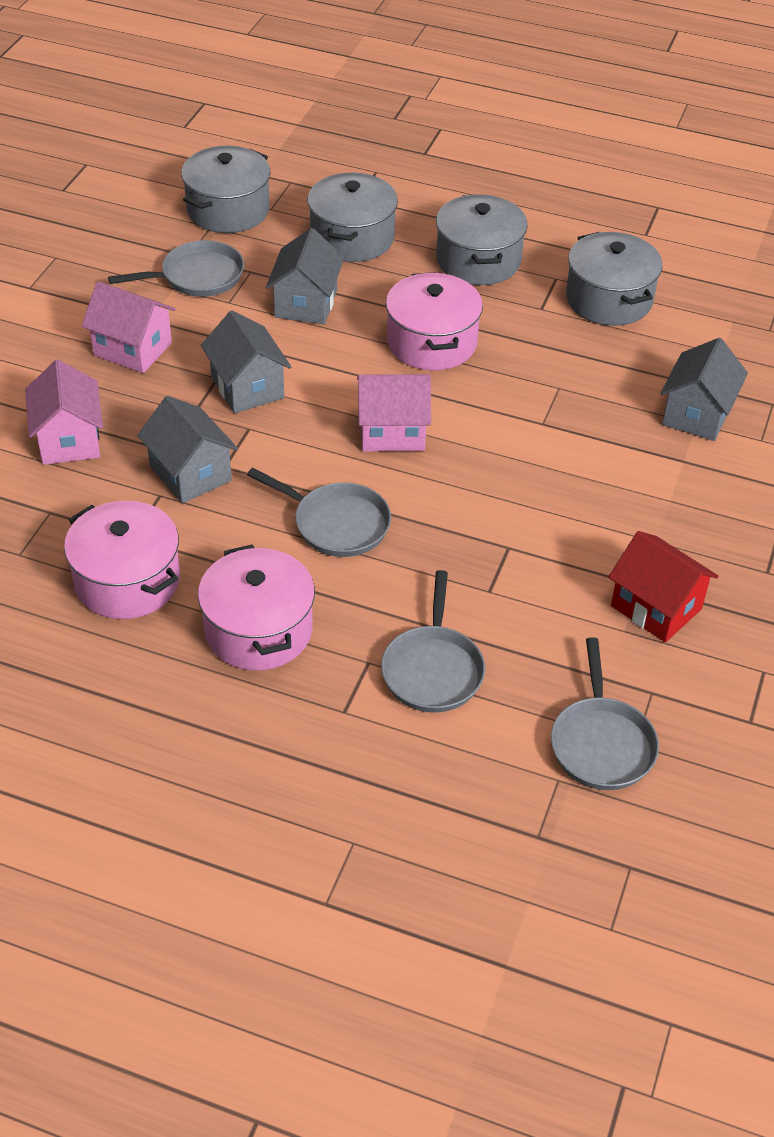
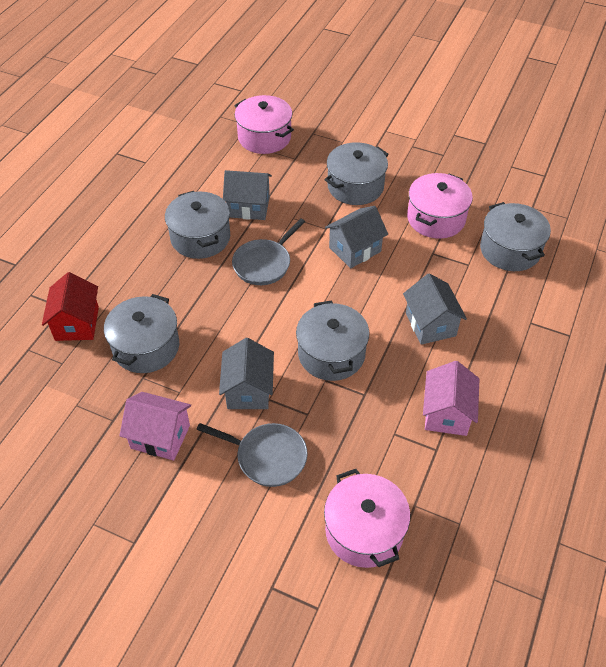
grey pan: [108,240,244,297] [247,468,391,557] [381,570,485,713] [551,637,659,790] = 4 -> [197,423,308,487] [232,218,305,285] = 2
grey pot: [181,146,270,233] [307,173,398,262] [436,194,528,285] [566,232,662,326] = 4 -> [104,294,179,373] [165,191,230,259] [296,300,369,381] [325,142,389,205] [480,202,551,271] = 5
pink house: [25,360,103,465] [81,282,176,373] [357,374,431,452] = 3 -> [119,392,191,461] [423,361,479,436] = 2

